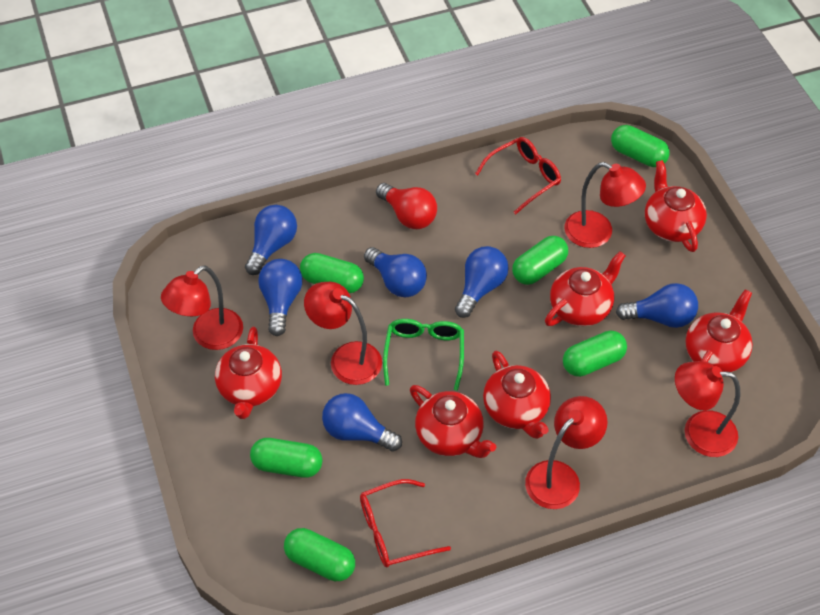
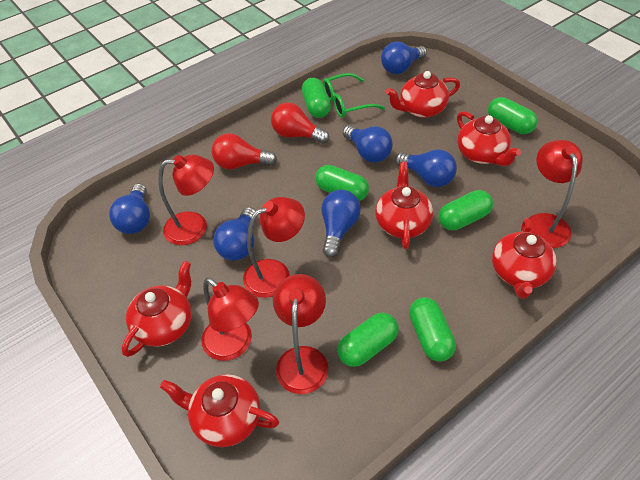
red glasses: [360,479,451,568] [475,137,561,214] = 2 -> none = 0
red light bulb: [376,183,437,229] = 1 -> [212,133,277,169] [271,102,329,144] = 2

